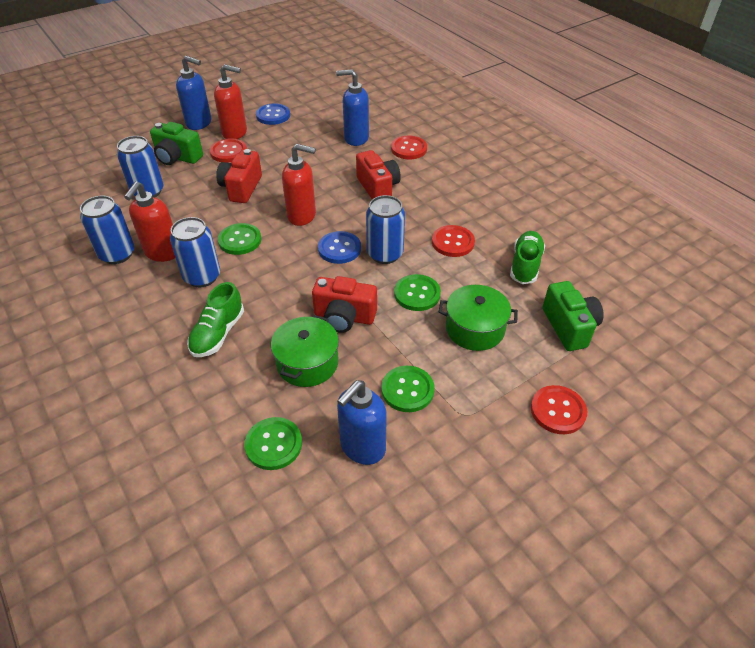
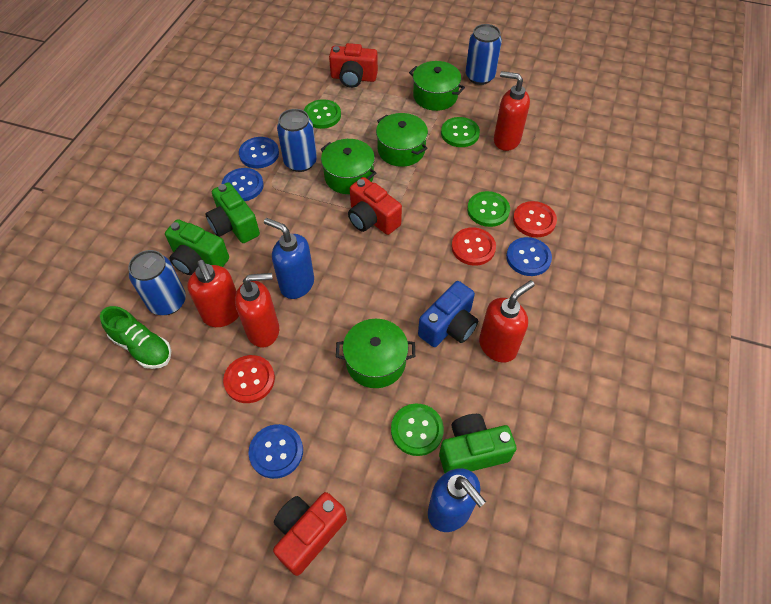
blue button: [256,103,290,125] [318,231,361,264] = 2 -> [222,168,264,201] [239,137,279,168] [248,424,303,479] [506,237,552,276] = 4
blue camera: none = 0 -> [418,281,478,347] = 1
blue can: [80,196,134,264] [117,136,164,197] [170,217,220,287] [366,195,405,264] = 4 -> [128,250,186,315] [277,109,317,172] [466,24,502,85] = 3
blue soap dispenser: [176,56,211,130] [336,69,369,146] [337,380,387,465] = 3 -> [264,218,314,299] [428,468,486,532] = 2
green camera: [150,122,203,165] [543,281,604,351] = 2 -> [165,219,229,275] [206,182,260,243] [439,414,517,473] = 3
green pot: [271,315,339,387] [439,285,518,351] = 2 -> [321,139,376,194] [336,319,415,388] [376,113,428,167] [409,61,465,111] = 4
green shoe: [187,282,244,357] [510,231,545,284] = 2 -> [100,306,171,369] = 1
red button: [210,138,247,163] [391,136,427,159] [432,225,475,257] [531,385,587,434] = 4 -> [223,355,275,403] [452,227,496,266] [513,201,557,237] = 3
red soap dispenser: [124,181,175,262] [214,64,247,139] [282,144,316,226] = 3 -> [187,260,239,327] [235,273,279,348] [479,280,535,363] [494,71,530,151] = 4

